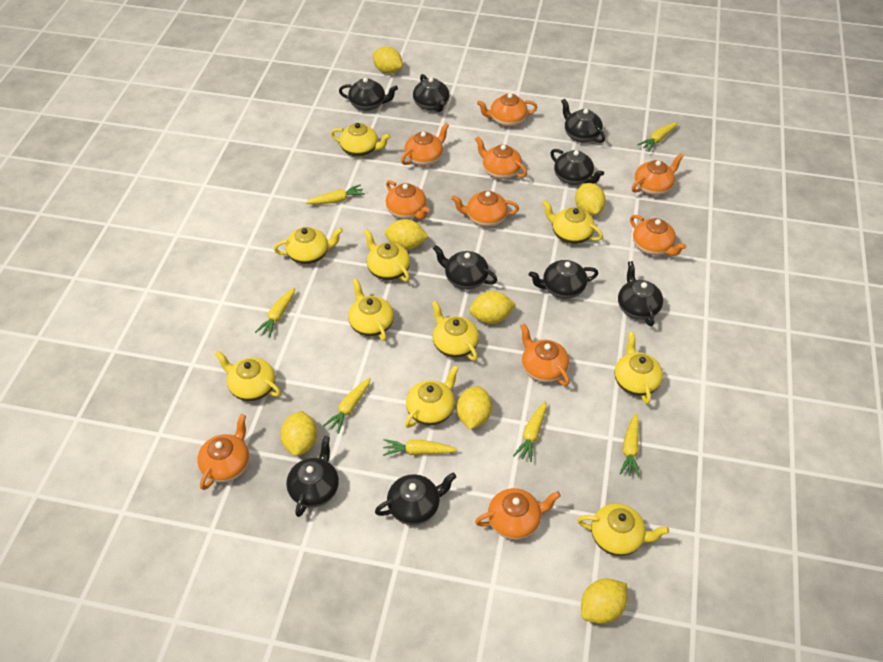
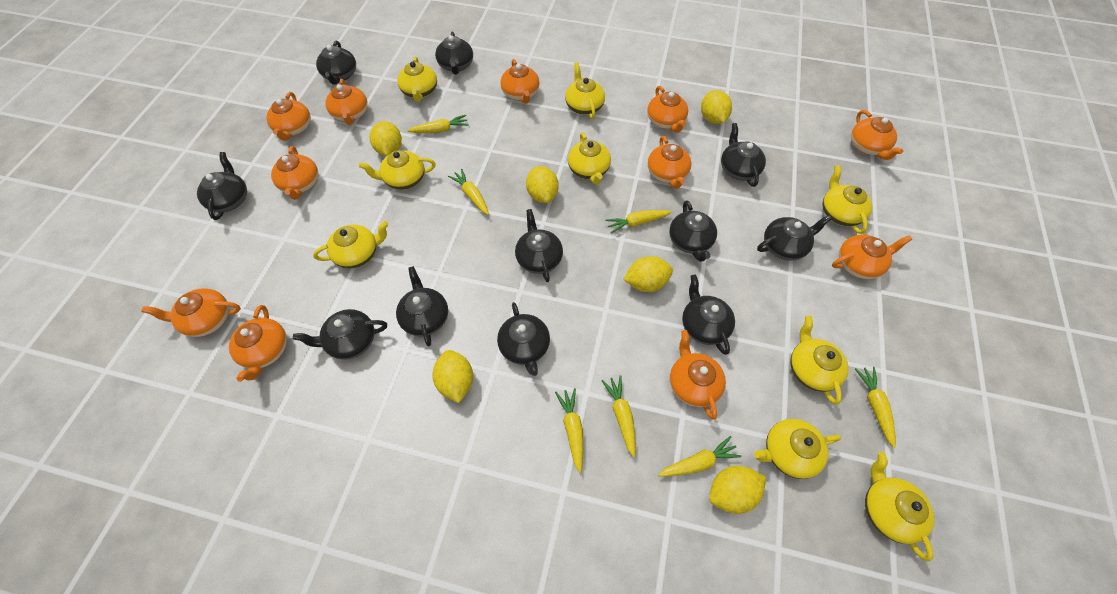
black teapot: [286,436,339,517] [339,78,398,111] [375,473,456,525] [413,74,449,112] [433,245,497,289] [529,260,598,299] [550,149,604,185] [561,99,605,143] [618,261,663,326] = 9 -> [197,152,247,220] [293,309,387,360] [316,40,356,85] [396,266,448,346] [435,31,473,75] [497,302,550,376] [515,209,563,282] [669,200,717,262] [682,274,735,355] [721,123,766,187] [757,215,832,261] = 11
orange teapot: [197,414,249,490] [386,180,430,220] [401,123,449,166] [451,191,519,227] [475,136,527,179] [475,488,561,540] [477,93,538,127] [520,323,570,386] [630,215,687,256] [632,153,684,195] = 10 -> [142,288,241,337] [229,305,287,382] [266,92,311,141] [271,146,318,200] [325,79,368,125] [500,59,540,104] [647,86,688,133] [647,136,691,189] [670,330,726,420] [832,235,912,279] [851,110,903,160] = 11
yellow lemon: [280,411,317,456] [372,47,403,74] [385,219,428,250] [457,386,492,429] [469,291,516,324] [575,183,606,215] [581,579,627,624] = 7 -> [370,121,402,156] [432,350,473,403] [526,166,559,203] [623,256,673,292] [701,90,732,124] [709,466,766,514] = 6
yellow teapot: [215,351,281,401] [274,227,343,264] [331,123,391,157] [348,279,394,341] [364,229,410,282] [405,365,459,428] [432,301,479,361] [542,200,603,244] [577,503,669,556] [614,332,663,404] = 10 -> [313,221,389,269] [359,150,436,190] [397,56,437,102] [565,62,605,119] [568,132,611,185] [754,419,841,479] [790,316,849,404] [822,165,872,234] [865,452,934,562] = 9

